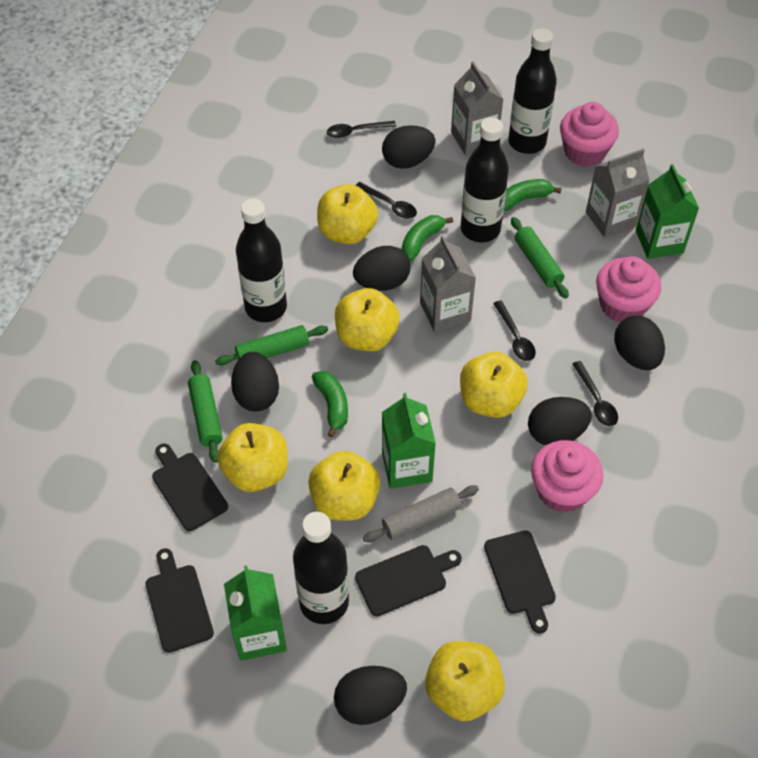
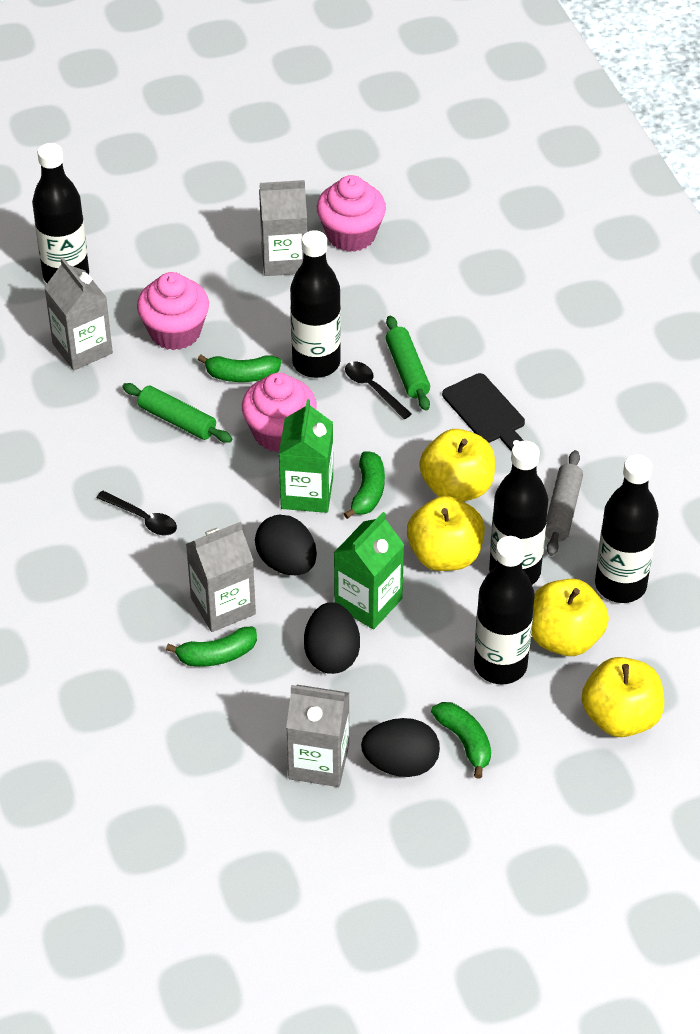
black bottle: [236,199,287,322] [293,512,349,624] [461,117,509,242] [508,28,557,154] = 4 -> [32,143,89,283] [290,230,341,378] [474,536,535,684] [489,441,548,585] [595,454,659,603] = 5
black cutting board: [145,548,214,653] [152,443,228,531] [355,545,462,616] [484,530,556,633] = 4 -> [442,373,525,451] = 1
black egg: [231,352,279,411] [334,666,407,725] [353,246,411,291] [382,125,436,169] [528,397,592,445] [614,316,665,370] = 6 -> [255,515,317,575] [304,602,360,674] [361,718,440,777] = 3
black spoon: [327,121,396,138] [356,182,417,219] [493,301,536,361] [573,361,618,426] = 4 -> [96,491,177,535] [345,361,412,419] = 2
green banana: [312,371,348,437] [402,215,453,261] [504,179,562,211] = 3 -> [166,627,257,667] [198,355,281,382] [344,451,385,519] [431,702,491,779] = 4
green carton: [224,565,287,661] [382,393,436,489] [636,164,699,259] = 3 -> [279,399,333,513] [334,512,404,629] = 2
green rolling pin: [188,360,223,463] [215,325,328,366] [511,217,569,299] = 3 -> [122,383,232,443] [386,316,430,411] = 2
grey carton: [420,236,476,332] [451,61,503,156] [586,149,650,238] = 3 -> [44,257,113,371] [186,522,256,632] [259,180,307,276] [286,685,349,787] = 4
yellow apple: [217,423,288,492] [308,451,380,521] [317,184,378,244] [335,288,400,351] [425,641,505,721] [460,352,528,418] = 6 -> [407,496,485,571] [419,429,495,501] [531,579,609,656] [582,657,664,737] = 4

